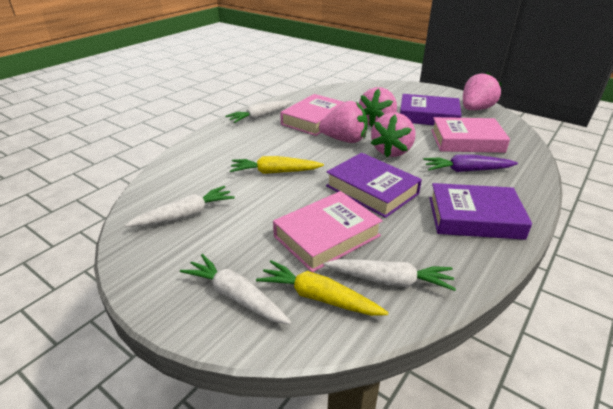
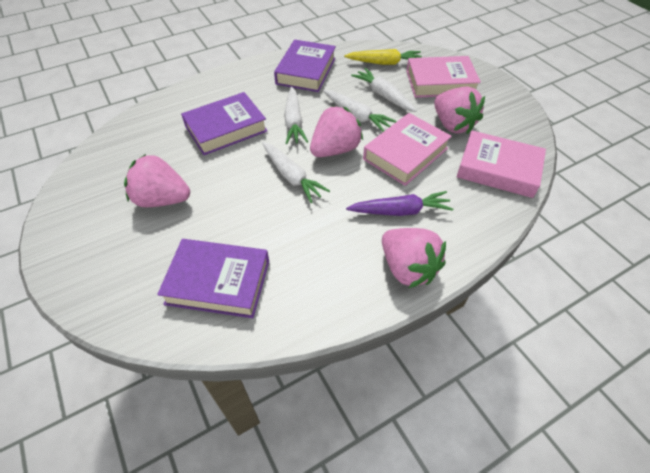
yellow carrot: [230,156,324,174] [256,260,389,316] = 2 -> [344,49,422,65] = 1

